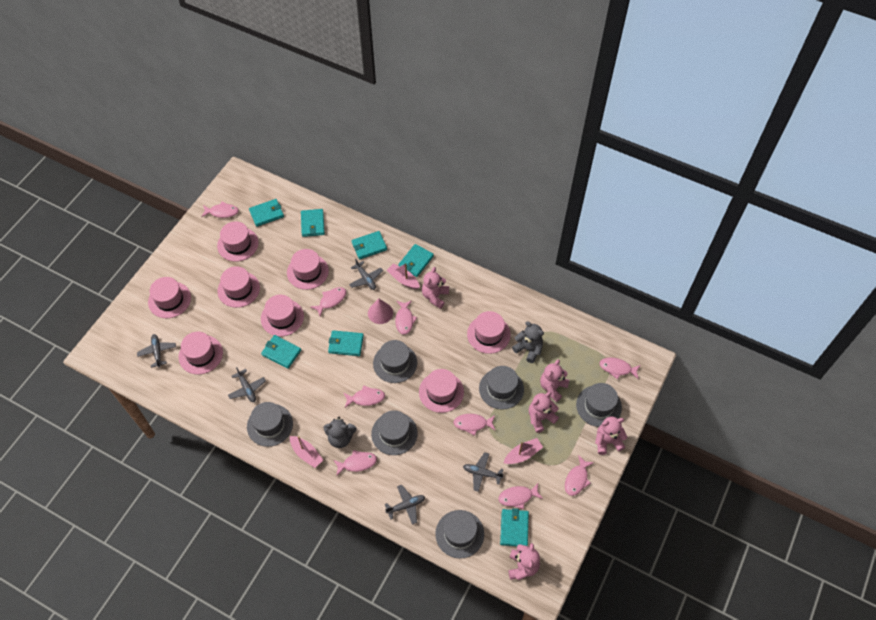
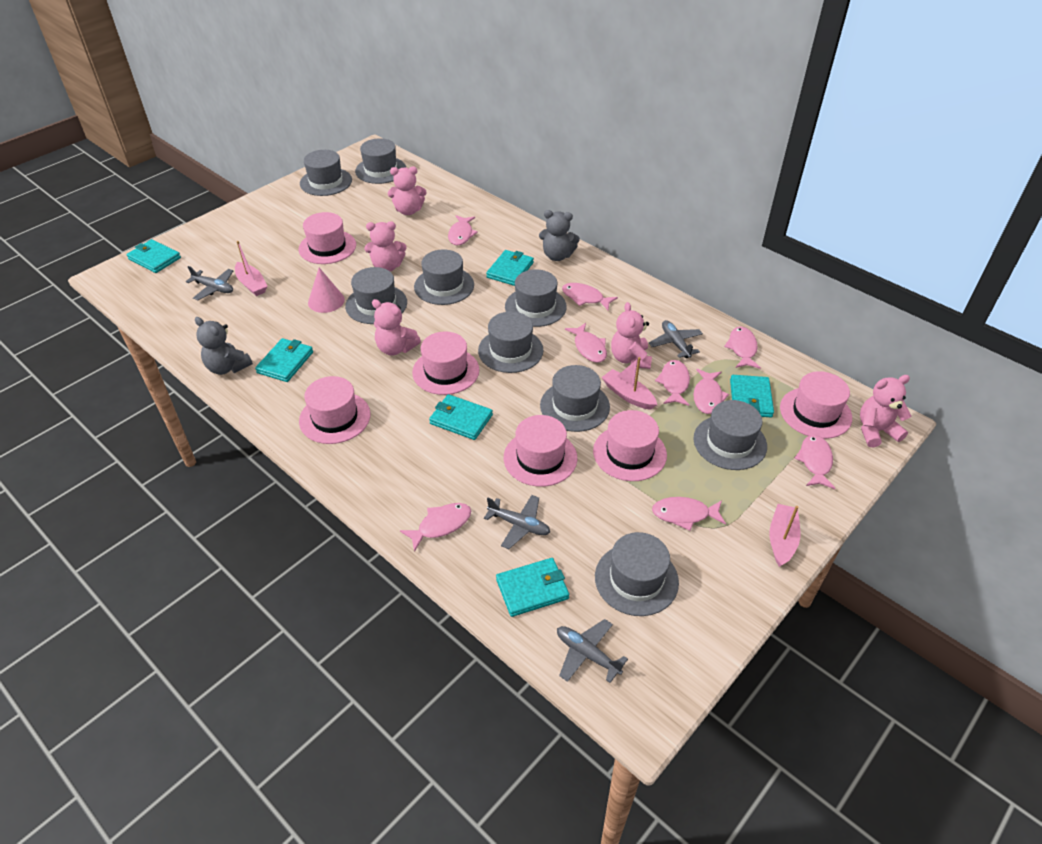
grey hat: [247,402,293,447] [371,410,418,455] [373,340,417,383] [435,510,484,559] [479,366,524,410] [576,383,622,427] = 6 -> [300,150,352,196] [345,267,407,324] [355,138,406,184] [414,249,474,305] [478,312,544,373] [505,269,567,327] [540,365,610,432] [595,532,679,616] [693,400,767,470] = 9
grey plane: [137,334,176,368] [228,367,266,402] [349,259,383,290] [385,485,425,525] [463,452,504,492] = 5 -> [186,266,233,300] [484,495,550,549] [557,619,628,683] [649,320,703,358] = 4
pink hat: [148,277,191,318] [179,332,223,374] [217,221,259,262] [217,266,260,308] [261,295,304,337] [287,249,329,290] [419,369,464,413] [467,311,511,354] = 8 -> [299,212,356,264] [299,376,370,444] [412,332,479,395] [504,415,577,487] [593,410,667,481] [780,371,852,439] = 6
turquoise wallet: [249,199,284,227] [261,335,301,369] [301,209,325,237] [328,330,364,356] [351,231,387,259] [398,244,434,277] [500,508,529,546] = 7 -> [127,239,181,273] [255,338,313,382] [429,394,493,440] [486,250,534,286] [496,558,569,617] [730,375,774,417] = 6

